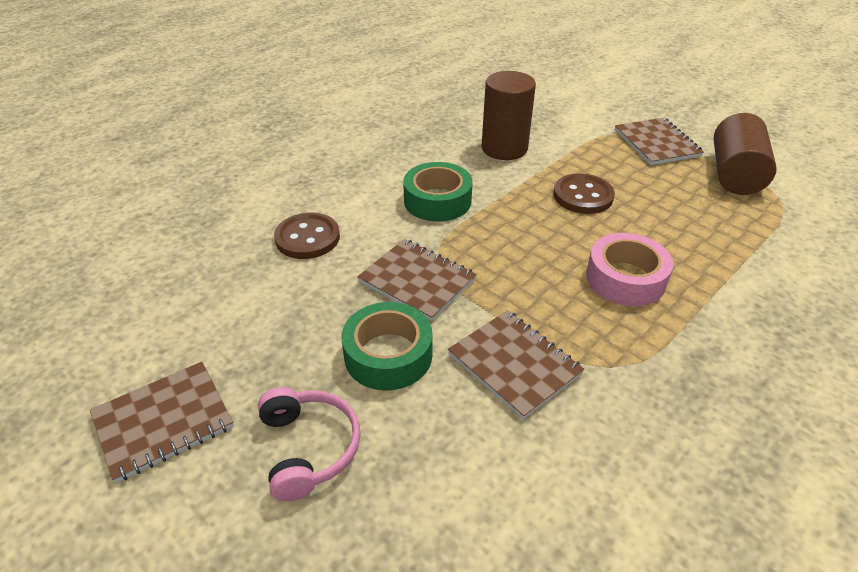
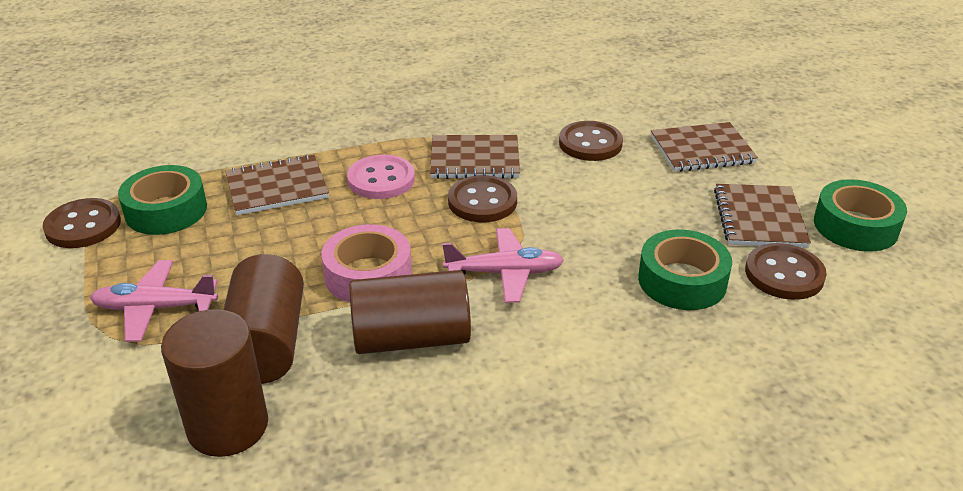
brown button: [274,213,340,259] [553,173,615,214] = 2 -> [43,198,121,248] [448,175,517,222] [559,121,623,161] [745,243,827,300] = 4
brown cylinder: [481,71,536,160] [713,113,777,195] = 2 -> [161,309,268,457] [224,254,304,384] [349,270,471,354] = 3
green tape: [341,302,433,391] [403,162,473,222] = 2 -> [118,165,207,235] [638,229,732,310] [814,179,907,252] = 3
pink button: none = 0 -> [347,155,415,199] = 1
pink headphones: [258,387,361,501] = 1 -> none = 0
pink plane: none = 0 -> [90,260,218,342] [442,228,564,303] = 2

